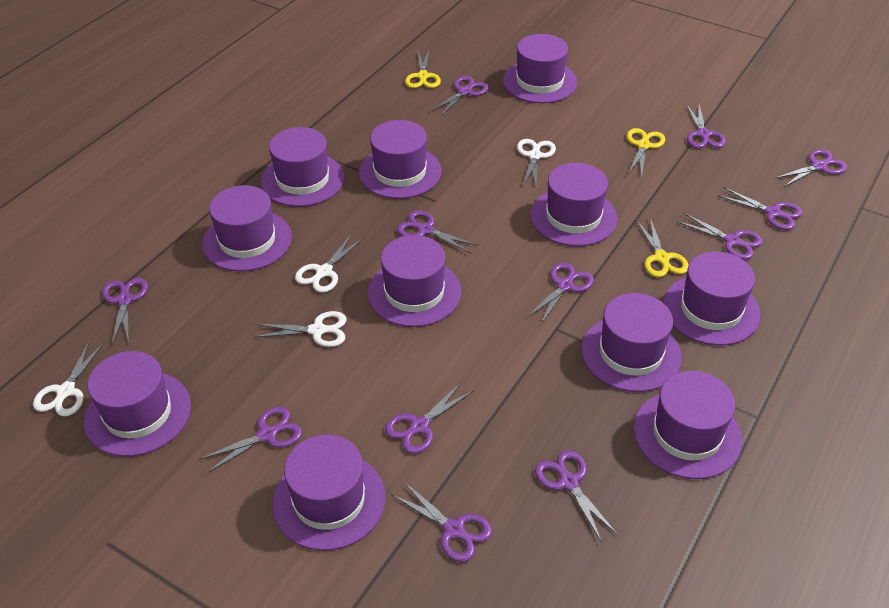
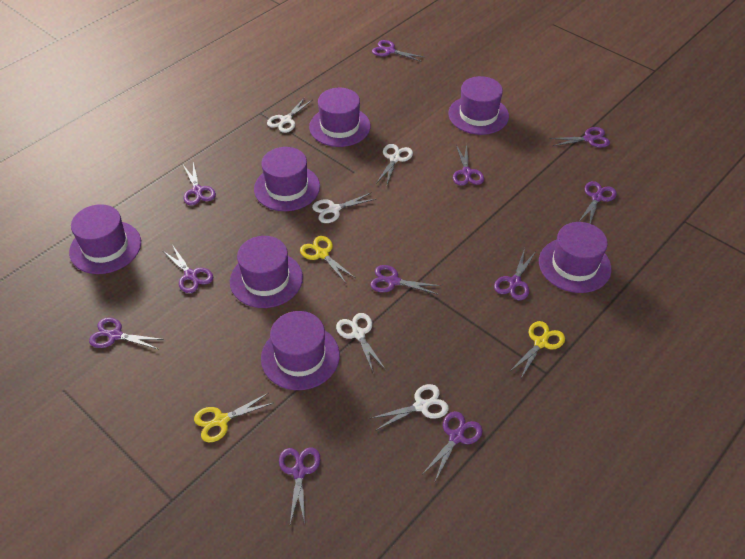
purple hat: [84,351,191,457] [202,185,292,272] [261,127,344,207] [272,435,386,551] [359,120,442,199] [368,235,461,327] [503,34,577,103] [530,163,618,247] [581,293,682,392] [633,371,742,479] [663,251,761,346] = 11 -> [69,204,141,274] [230,236,303,308] [254,147,320,211] [261,311,340,390] [309,88,371,147] [448,76,509,135] [539,222,612,293] = 7
purple scissors: [102,278,148,344] [199,406,302,473] [385,383,473,454] [391,482,492,562] [397,210,479,253] [431,76,489,117] [527,263,594,325] [535,450,618,542] [677,213,763,260] [686,104,726,148] [718,187,803,230] [775,149,847,187] = 12 -> [89,317,164,349] [163,246,213,293] [183,162,216,205] [279,447,320,524] [370,265,441,295] [372,40,424,62] [423,411,483,483] [453,144,484,186] [494,248,535,300] [549,127,610,148] [579,181,617,224] = 11
white scissors: [33,340,104,417] [254,311,347,347] [295,234,364,293] [517,139,556,187] = 4 -> [267,97,312,133] [312,192,376,223] [336,313,386,374] [370,384,449,431] [377,144,413,187] = 5

